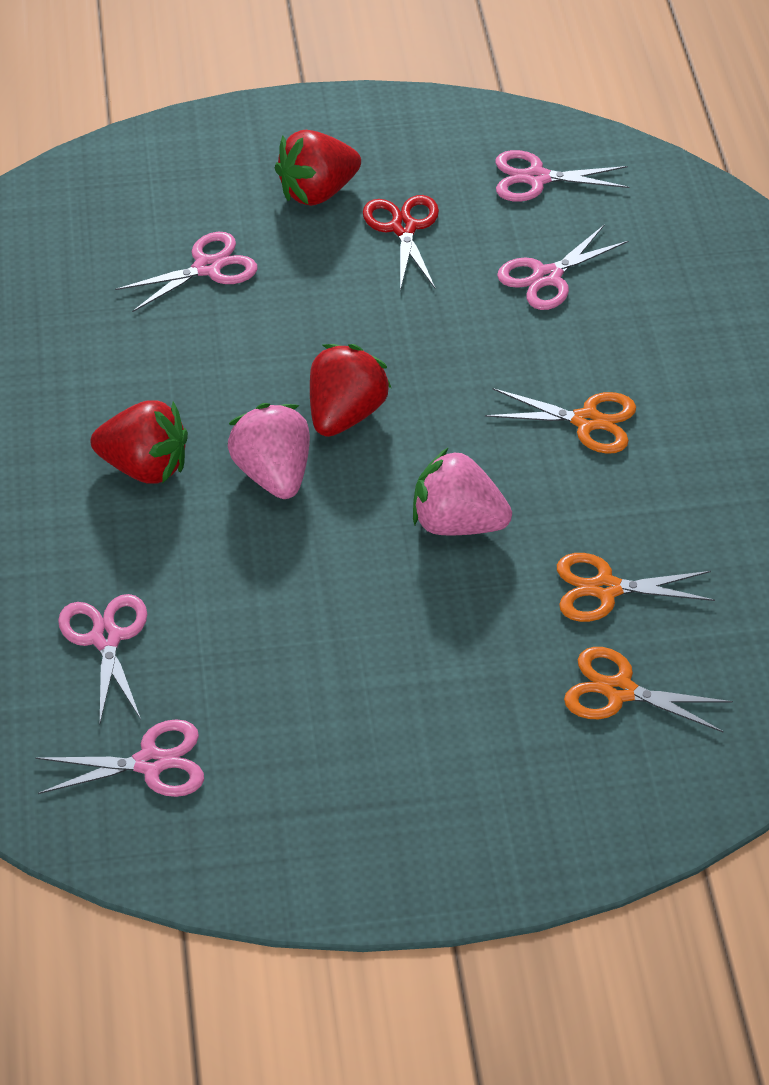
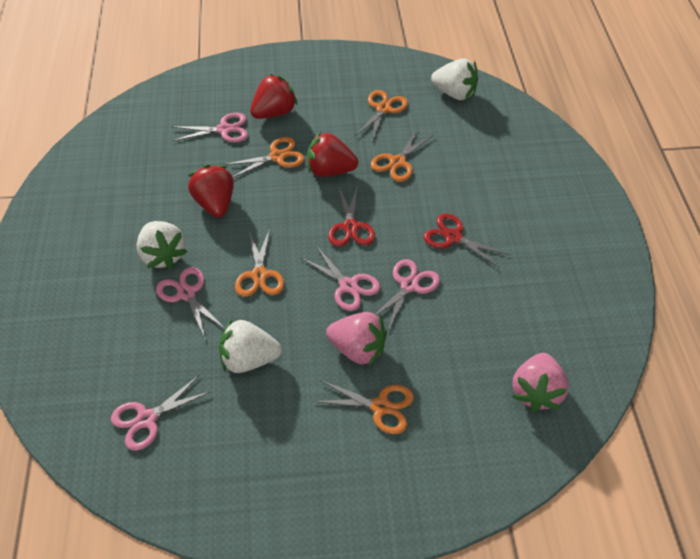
orange scissors: [485,388,636,454] [557,553,715,622] [564,647,733,733] = 3 -> [224,137,305,177] [235,228,284,297] [313,380,414,434] [355,90,408,142] [371,129,434,182] = 5
red scissors: [363,195,439,291] = 1 -> [328,185,375,247] [424,214,510,268] = 2
white strawberry: none = 0 -> [137,221,188,269] [219,319,282,373] [431,58,478,100] = 3

